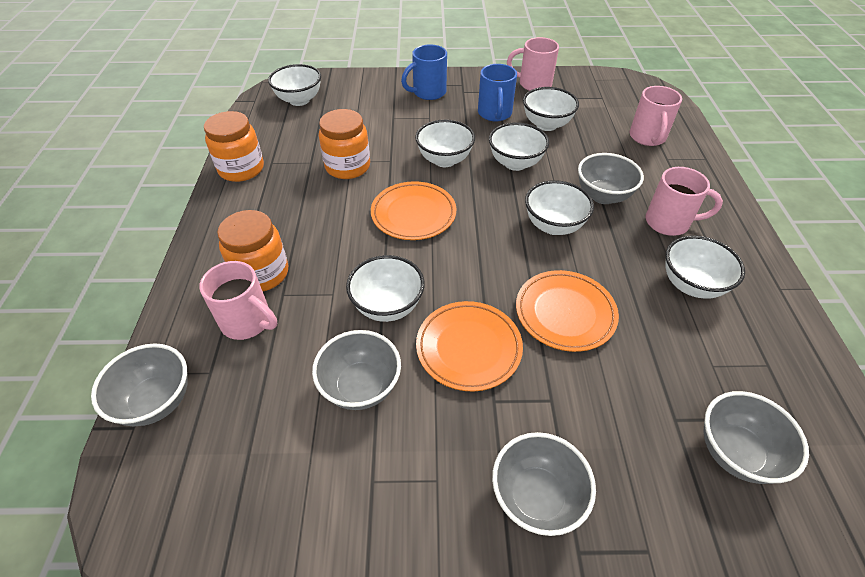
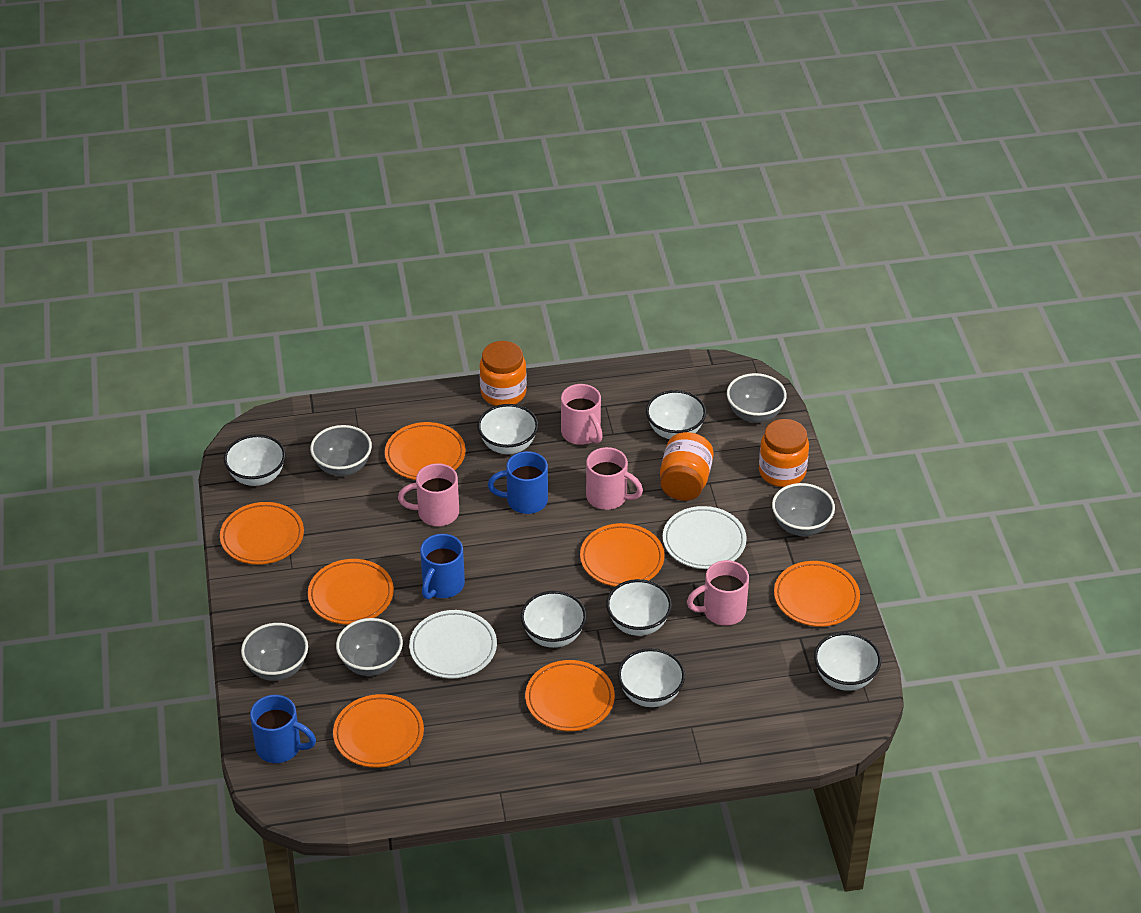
blue mug: [401,45,447,100] [478,64,517,122] = 2 -> [250,695,316,763] [420,534,465,599] [488,451,548,514] = 3
orange plate: [371,181,457,240] [416,301,523,391] [516,270,619,352] = 3 -> [220,502,304,565] [308,559,394,624] [333,694,424,768] [385,422,466,480] [525,660,615,731] [580,523,664,587] [774,561,860,627] = 7
white plate: none = 0 -> [409,610,497,678] [663,506,747,569] = 2

